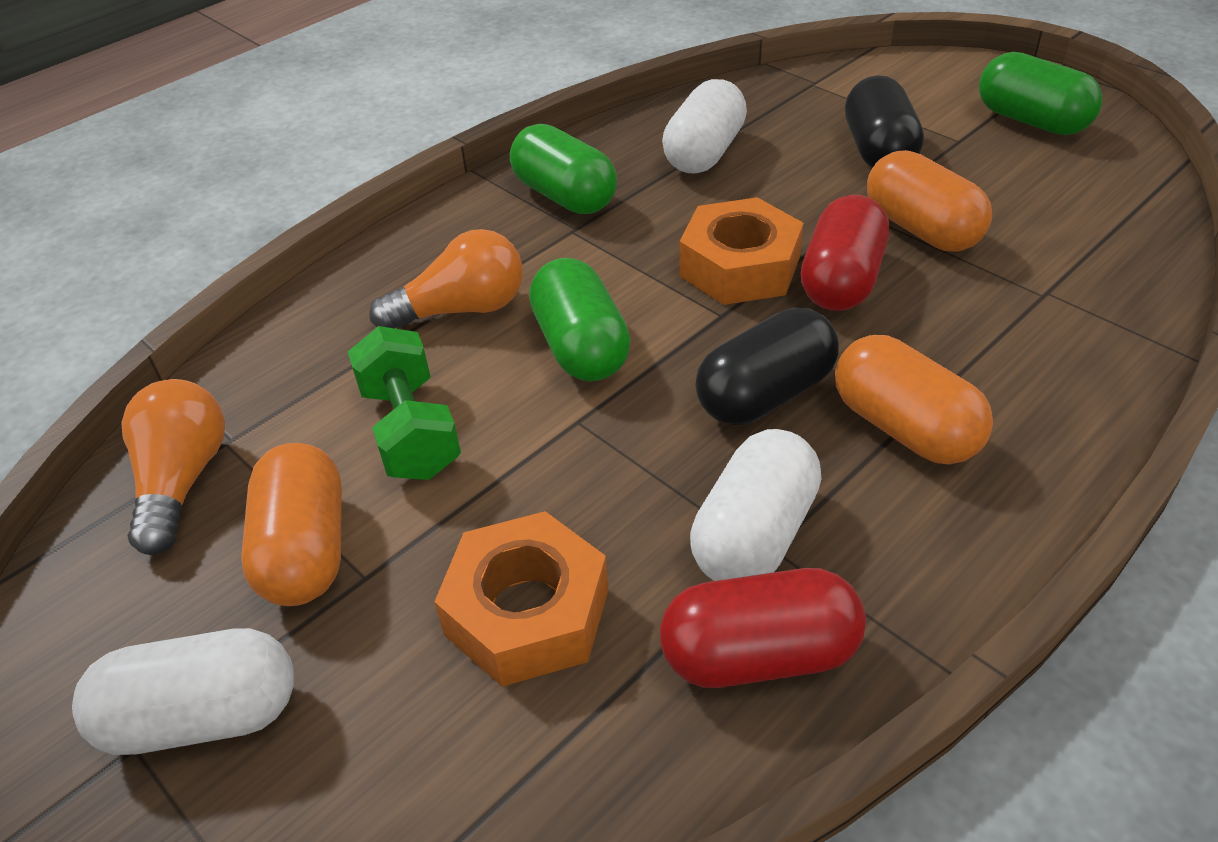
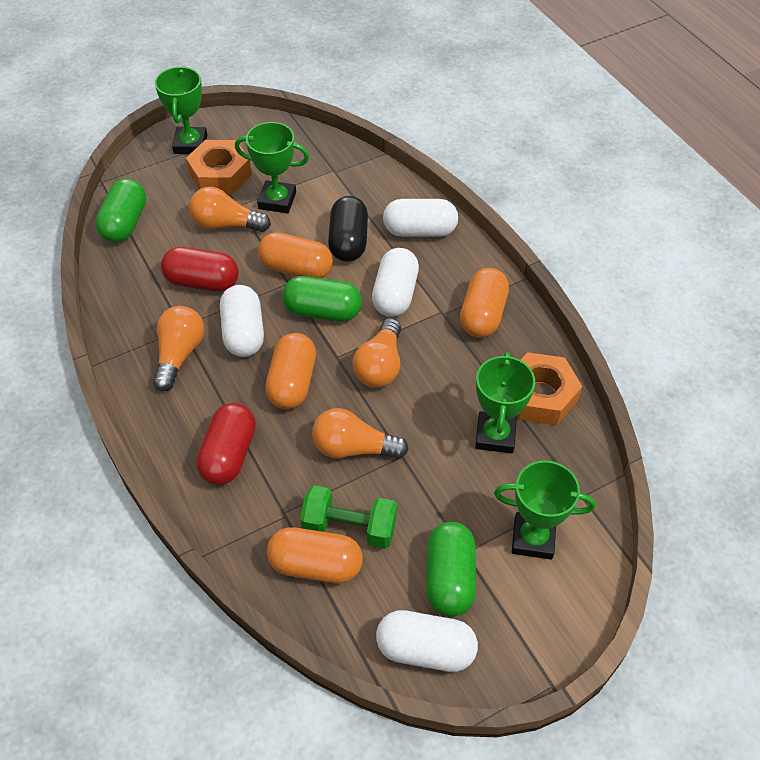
black capsule: [695,307,839,425] [845,76,924,168] = 2 -> [328,196,368,262] = 1
green trophy: none = 0 -> [155,66,207,154] [235,122,309,213] [475,352,535,453] [494,461,595,560] = 4
orange capsule: [241,443,342,606] [835,335,993,465] [867,150,992,251] = 3 -> [258,232,333,278] [265,333,316,409] [267,527,363,583] [460,268,509,338] = 4
orange light bulb: [121,379,225,555] [369,229,523,328] = 2 -> [153,306,204,391] [189,187,271,232] [312,408,409,459] [353,318,401,388] = 4
white capsule: [72,628,294,755] [662,79,747,173] [690,429,821,581] = 3 -> [220,285,264,357] [372,248,419,317] [376,610,478,672] [383,199,458,237] = 4

